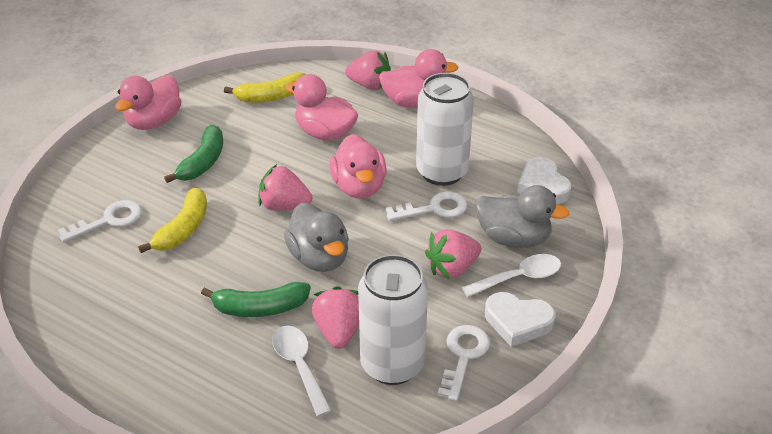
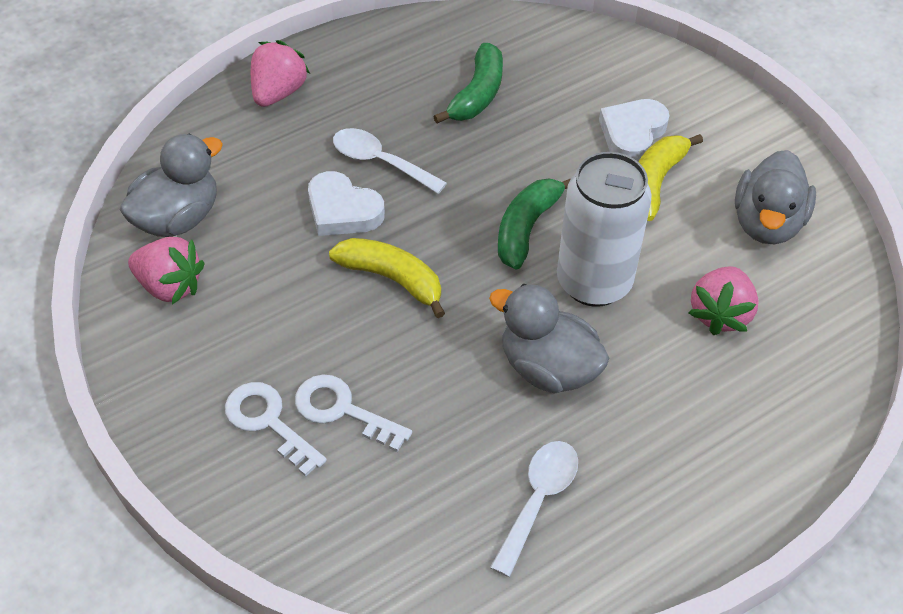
grey duck: [284,203,349,272] [476,185,569,248] = 2 -> [120,134,223,237] [489,284,609,393] [735,150,816,244] = 3
pink duck: [115,74,181,130] [285,74,358,141] [330,134,387,199] [379,49,459,108] = 4 -> none = 0
pink strawberry: [259,164,312,211] [312,286,359,349] [345,50,391,90] [425,229,481,279] = 4 -> [128,237,205,305] [251,40,310,107] [689,266,759,335] = 3
white can: [358,255,428,385] [416,73,474,186] = 2 -> [557,152,652,307] = 1
white key: [58,200,142,242] [386,192,467,221] [437,325,490,401] = 3 -> [225,382,327,477] [295,375,412,452] = 2

